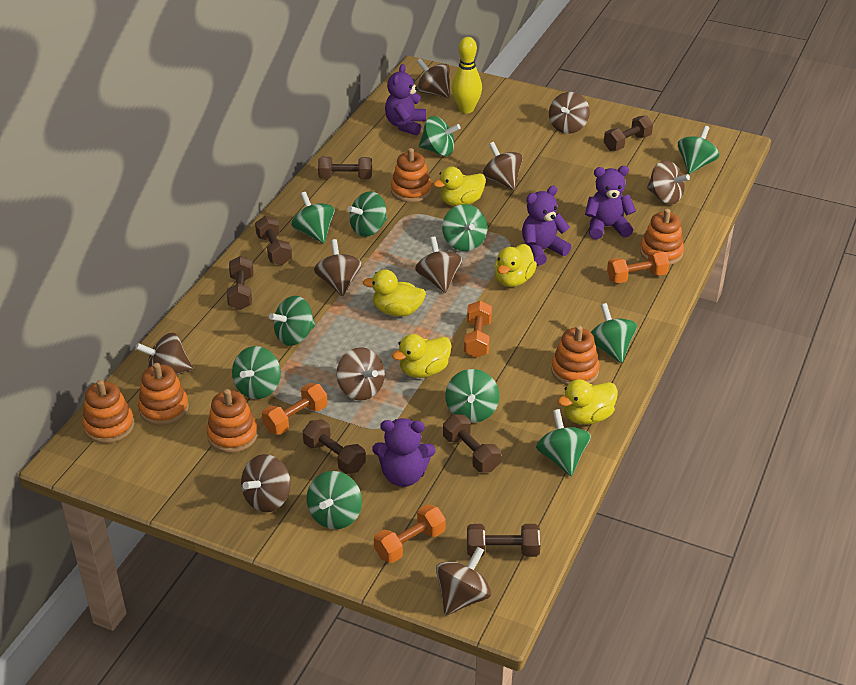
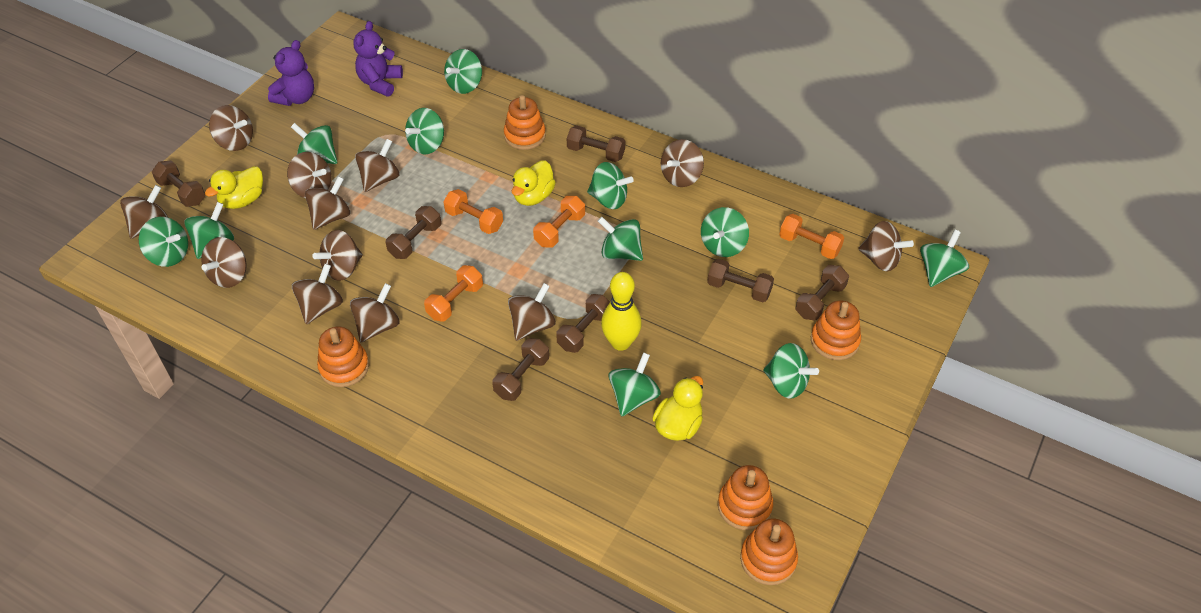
brown spinning top: [135,333,193,375] [241,454,291,512] [314,239,362,296] [337,347,385,401] [415,237,462,293] [417,58,450,98] [436,547,491,616] [483,142,523,190] [549,92,590,134] [647,160,690,205] = 10 -> [120,185,168,239] [201,237,247,288] [209,105,253,151] [287,152,332,198] [292,264,343,324] [305,176,350,230] [313,230,363,281] [350,283,400,343] [355,139,400,192] [508,283,556,341] [661,139,704,187] [858,221,914,272] = 12
orange stacking toy: [83,380,134,443] [138,363,189,426] [207,389,258,453] [391,148,431,202] [551,325,600,385] [640,209,684,265] = 6 -> [317,327,369,387] [504,95,546,150] [718,465,773,530] [740,519,798,585] [811,301,861,360] = 5
purple teddy bear: [372,418,435,487] [385,64,426,136] [522,186,571,266] [585,166,636,239] = 4 -> [268,40,314,106] [353,21,403,97] = 2
yellow duck: [363,269,426,317] [392,334,451,378] [433,167,486,206] [494,244,537,287] [558,379,618,425] = 5 -> [205,166,263,209] [511,160,556,206] [652,376,703,441] = 3

